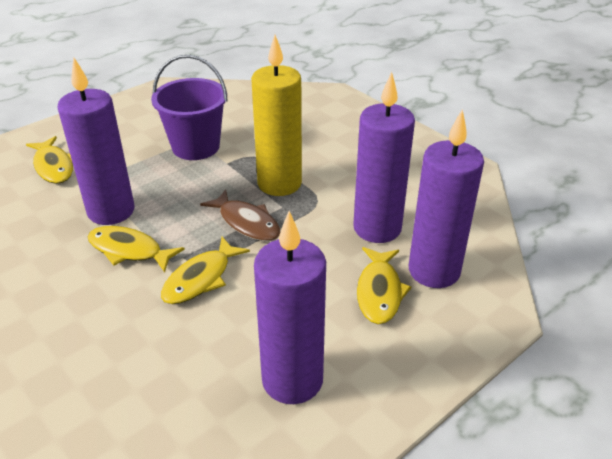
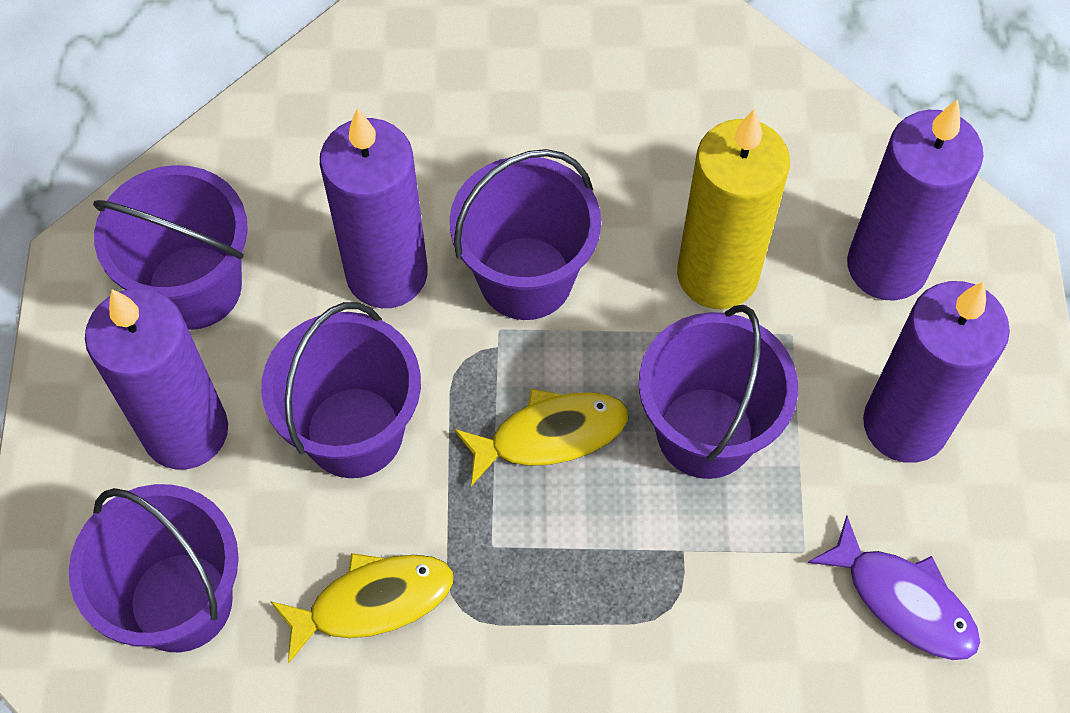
brown fish: [200,189,280,241] = 1 -> none = 0
purple bucket: [151,55,228,160] = 1 -> [69,484,239,652] [93,165,248,330] [261,302,421,478] [450,149,601,320] [639,305,798,479] = 5
purple fish: none = 0 -> [808,516,980,660] = 1
yellow fish: [26,136,73,184] [88,226,185,273] [161,237,250,304] [357,247,411,324] = 4 -> [270,553,453,663] [454,389,628,486] = 2

